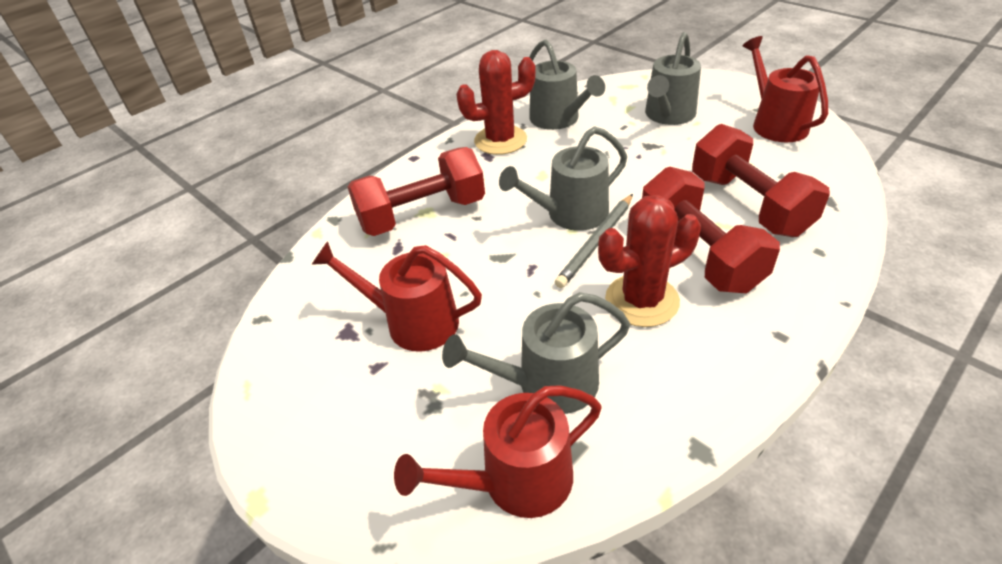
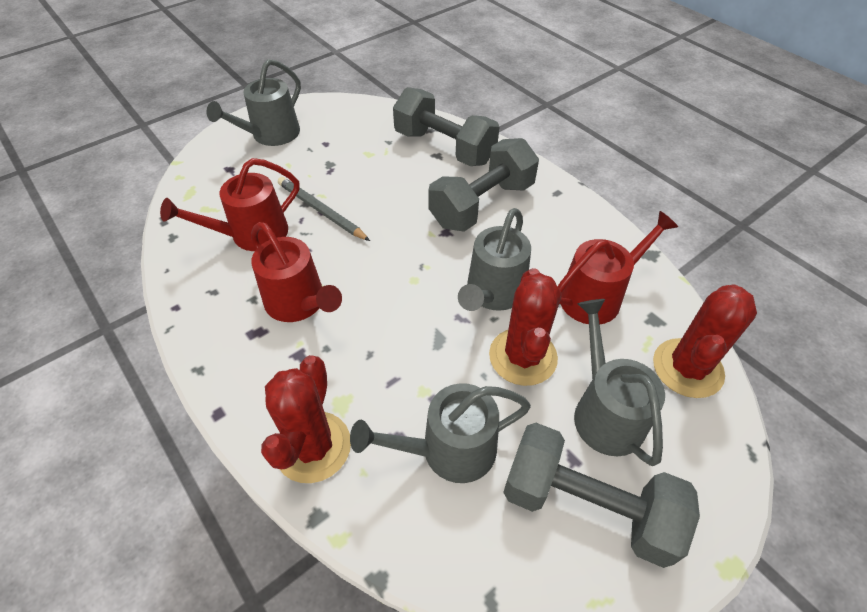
grey dumbbell: none = 0 -> [393,87,499,166] [428,138,539,232] [503,423,700,568] = 3
red cactus: [456,50,536,155] [598,195,701,327] = 2 -> [261,355,351,483] [489,268,561,386] [653,285,757,398] = 3
red dumbbell: [348,147,485,236] [642,167,780,293] [692,124,830,237] = 3 -> none = 0

